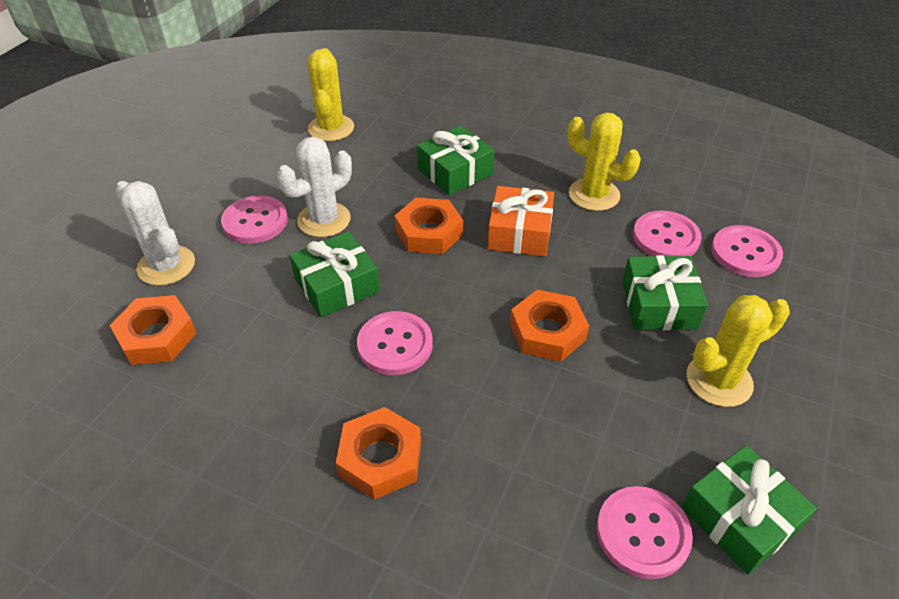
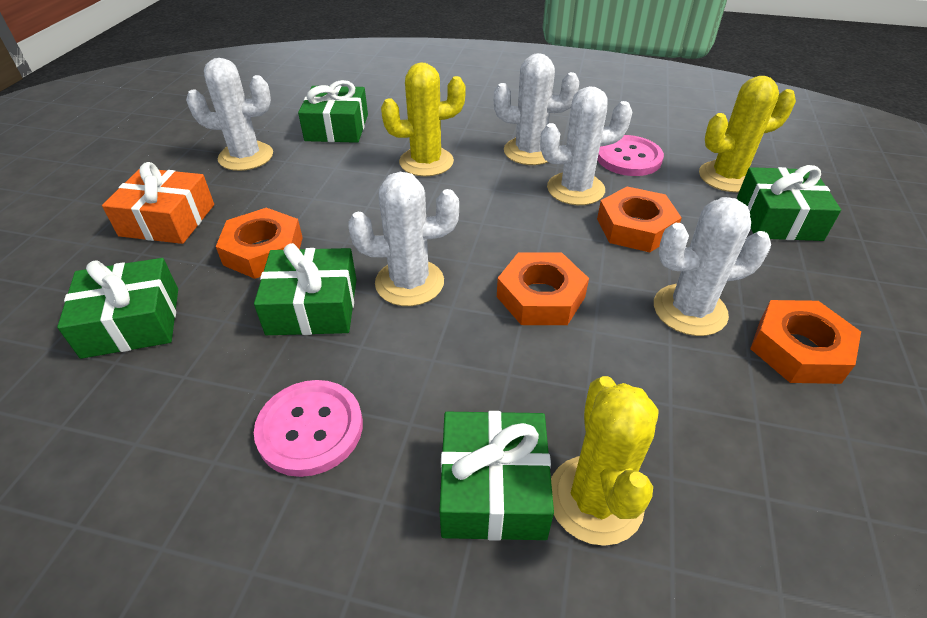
green gift: [289,231,380,318] [417,126,494,195] [622,255,708,330] [682,445,817,574] = 4 -> [57,258,178,359] [254,243,357,335] [298,80,368,143] [439,411,554,541] [737,165,841,241] = 5
pink button: [221,195,288,244] [357,311,433,375] [597,486,693,579] [633,211,702,256] [711,225,783,277] = 5 -> [254,380,363,477] [597,135,664,176] = 2
white cactus: [115,181,195,286] [277,137,352,237] = 2 -> [186,58,273,171] [348,172,459,306] [494,53,579,165] [540,86,632,205] [654,197,771,336] = 5

